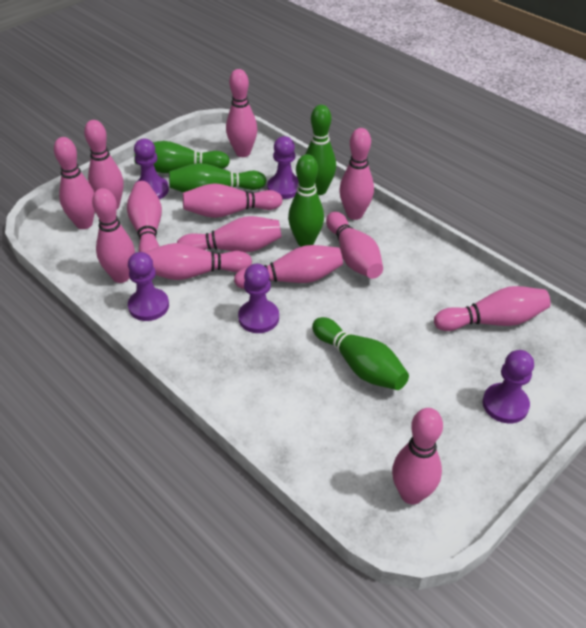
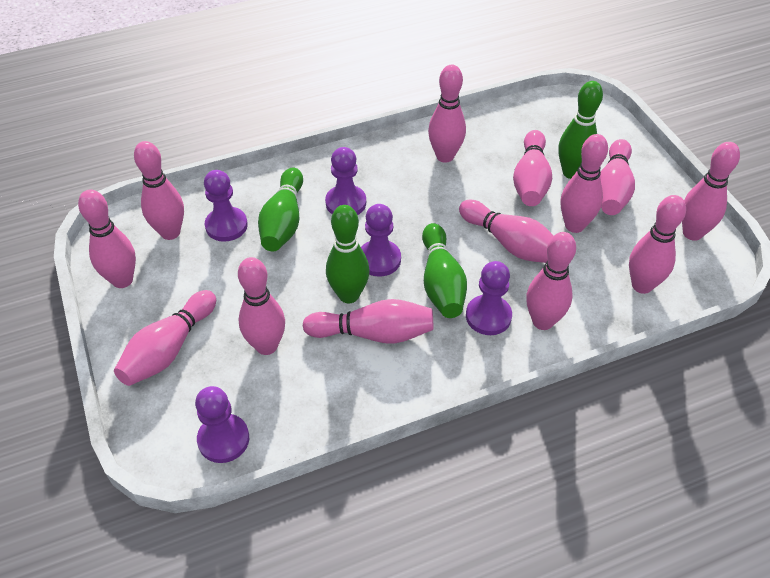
green bowling pin: [134,141,230,173] [169,163,267,193] [288,154,324,247] [306,105,336,195] [312,317,409,390] = 5 -> [258,168,303,252] [326,205,370,303] [422,223,467,318] [558,81,603,179] = 4

